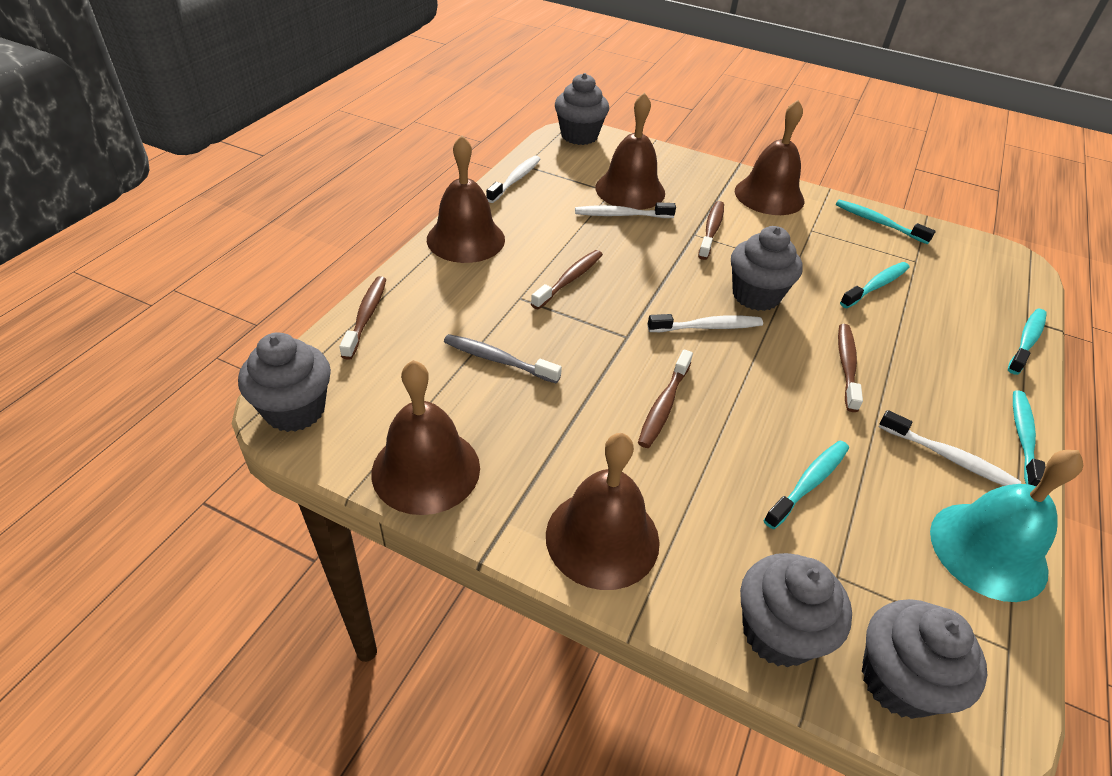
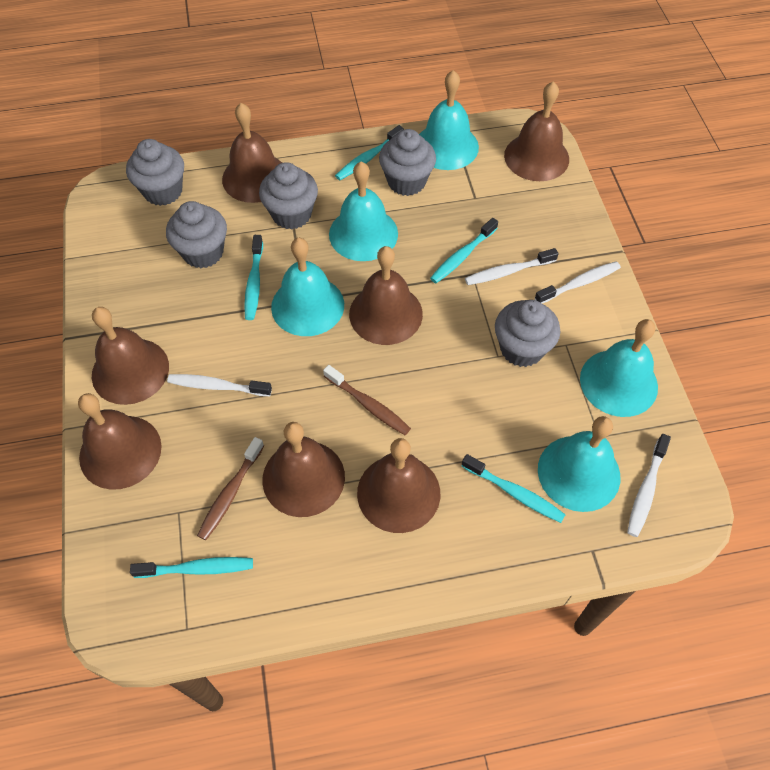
brown bell: [371,360,480,515] [427,135,505,263] [546,433,660,590] [595,92,665,210] [735,100,804,215] = 5 -> [78,393,162,490] [92,307,169,405] [222,103,282,203] [262,422,345,517] [349,246,423,345] [357,438,440,533] [504,81,569,181] = 7
brown toothbrush: [339,276,386,360] [531,250,603,310] [638,349,693,448] [698,201,724,260] [838,324,863,412] = 5 -> [197,437,264,540] [323,365,411,435] = 2
grey toothbrush: [444,334,562,384] = 1 -> none = 0
turquoise bell: [930,450,1083,602] = 1 -> [271,238,344,336] [329,162,398,261] [419,70,479,170] [538,416,620,512] [580,319,658,417] = 5

